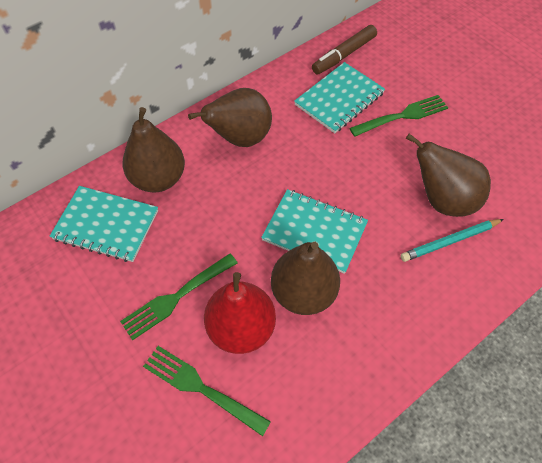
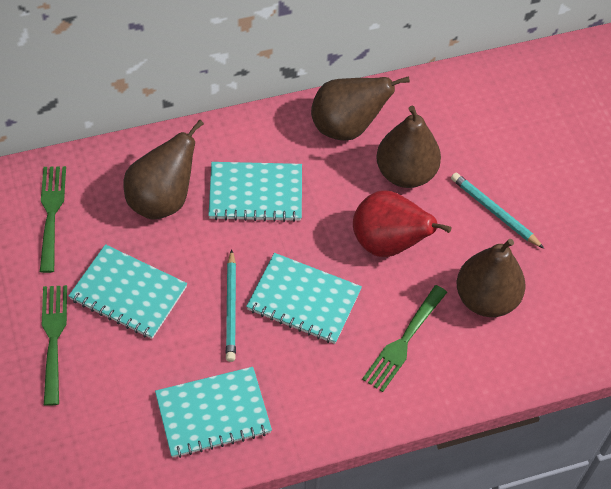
brown marker: [312,25,377,74] = 1 -> none = 0
turquoise notebook: [50,186,158,262] [261,189,368,274] [294,62,385,133] = 3 -> [68,244,187,339] [155,367,272,458] [208,162,302,222] [246,253,362,344] = 4
turquoise pencil: [401,219,504,262] = 1 -> [226,249,236,362] [451,173,544,249] = 2

